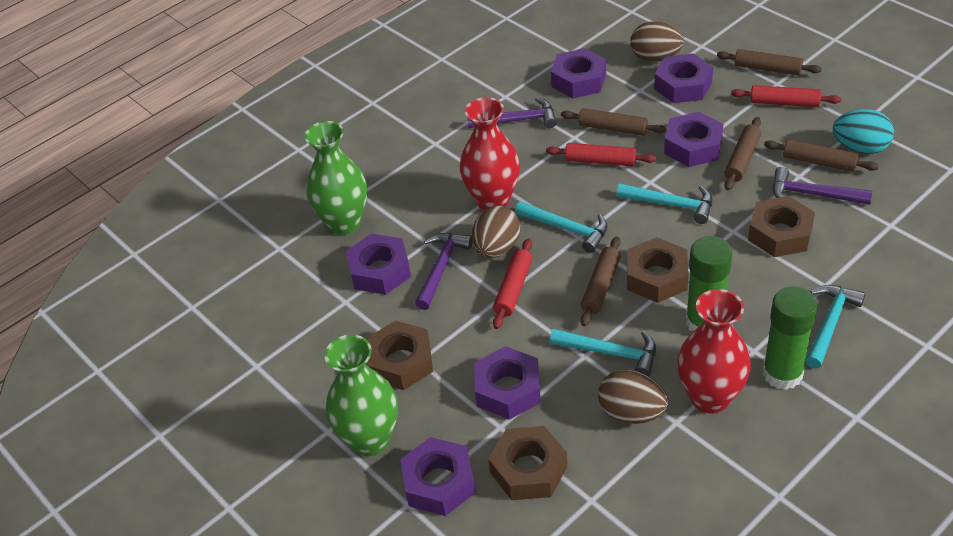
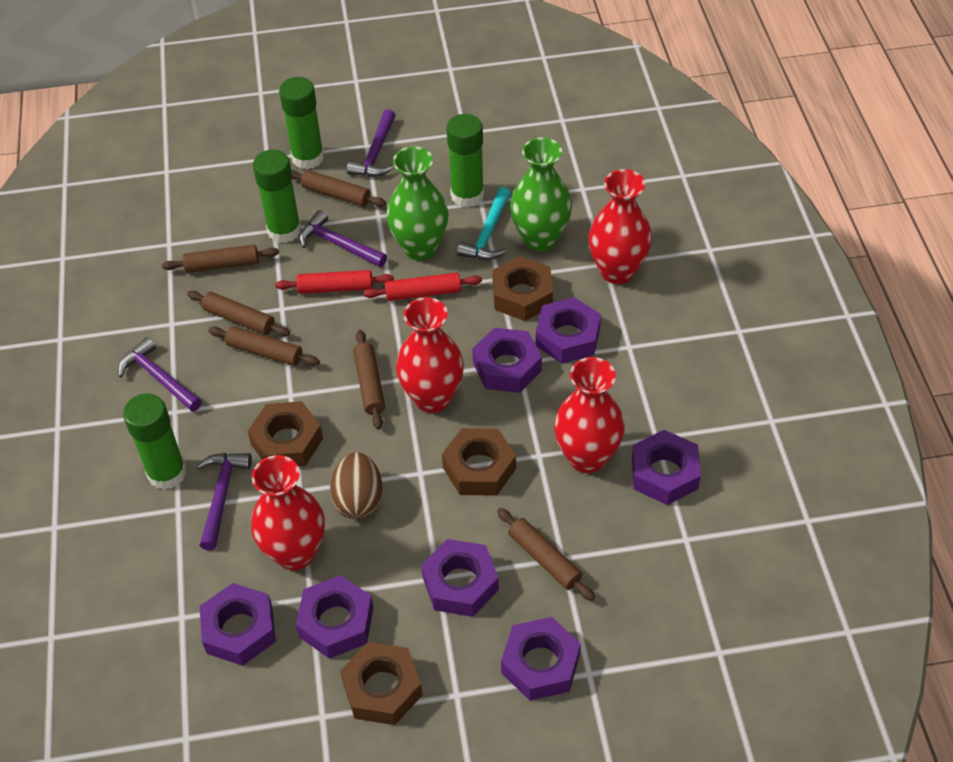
brown egg: [472,205,520,258] [598,369,668,424] [630,21,684,62] = 3 -> [330,452,383,519] = 1
brown rolling pin: [561,108,666,136] [581,236,621,326] [717,49,822,76] [724,117,761,190] [764,139,879,172] = 5 -> [162,245,279,273] [187,290,290,336] [208,326,320,366] [291,170,386,207] [353,330,385,429] [497,508,595,601] = 6
green glue stick: [686,236,732,332] [763,286,817,390] = 2 -> [123,394,187,490] [253,150,301,243] [279,77,324,169] [446,114,484,207] = 4
purple hammer: [415,233,473,310] [467,97,557,128] [773,167,872,205] = 3 -> [118,337,202,412] [197,453,252,551] [299,210,387,267] [347,109,396,177] = 4
purple nut: [346,234,411,295] [400,437,476,516] [474,346,541,420] [551,48,606,98] [654,54,713,103] [664,112,723,167] = 6 -> [200,583,276,666] [296,575,373,659] [421,539,499,617] [472,328,542,393] [501,617,581,701] [536,297,601,364] [632,430,701,505] = 7
red rolling pin: [493,238,532,329] [546,143,656,166] [731,85,841,107] = 3 -> [275,270,394,294] [364,273,482,301] = 2
red vase: [460,97,520,210] [677,289,751,414] = 2 -> [251,455,325,570] [396,297,464,413] [554,357,625,473] [589,169,652,284] = 4
turquoise egg: [833,109,894,154] = 1 -> none = 0
turquoise hammer: [515,201,608,253] [550,329,656,376] [617,183,712,224] [805,285,865,369] = 4 -> [457,187,511,260] = 1

